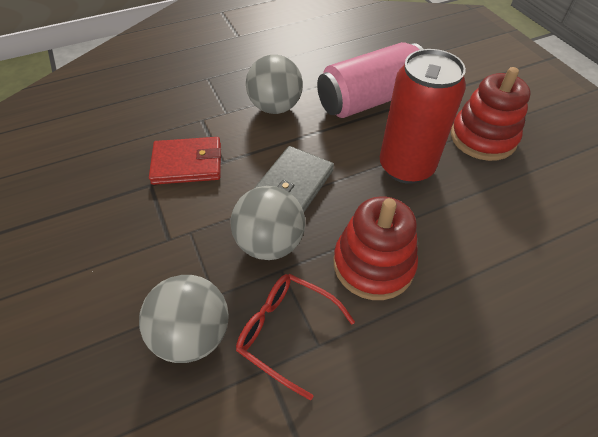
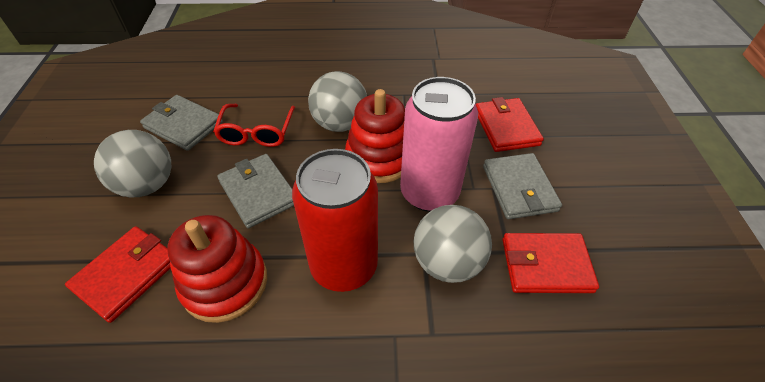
grey wallet: [254,146,334,212] = 1 -> [140,95,223,151] [217,154,294,228] [483,153,562,219] = 3
red wallet: [149,137,221,185] = 1 -> [65,226,171,323] [476,97,544,152] [503,233,599,293] = 3

